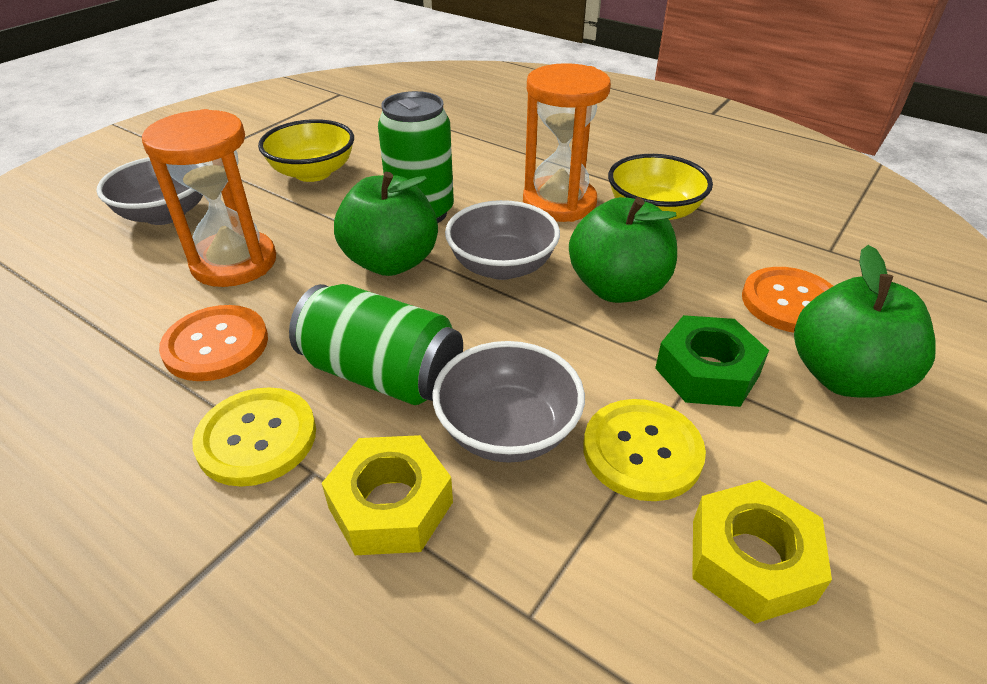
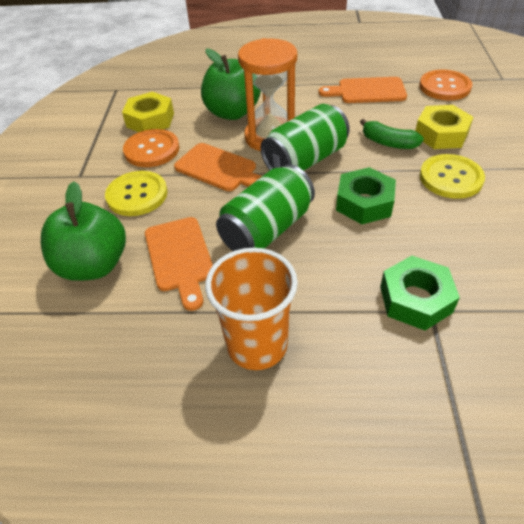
green apple: [334,172,438,276] [569,197,677,303] [794,245,936,398] = 3 -> [41,181,126,281] [201,48,261,120] = 2
green banana: none = 0 -> [360,119,424,149] = 1
green nut: [655,315,769,407] = 1 -> [336,167,396,224] [380,256,460,331] = 2
grey bowl: [96,157,203,225] [432,341,585,463] [445,200,560,280] = 3 -> none = 0
orange cup: none = 0 -> [205,248,298,370] = 1
orange cutting board: none = 0 -> [145,217,213,311] [174,143,262,191] [319,77,407,103] = 3
orange hourglass: [142,109,276,287] [523,63,611,222] = 2 -> [238,38,297,151] = 1
yellow bowl: [258,119,354,182] [608,154,713,220] = 2 -> none = 0

